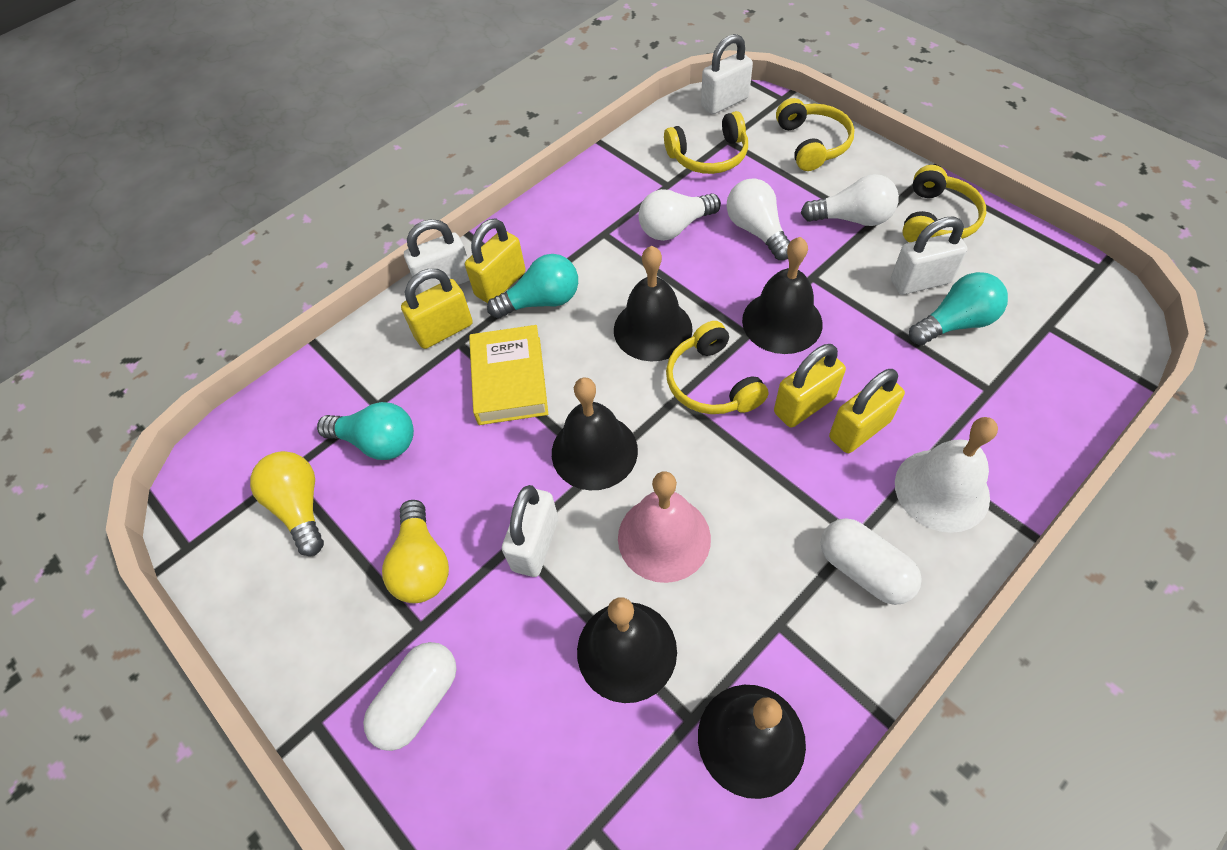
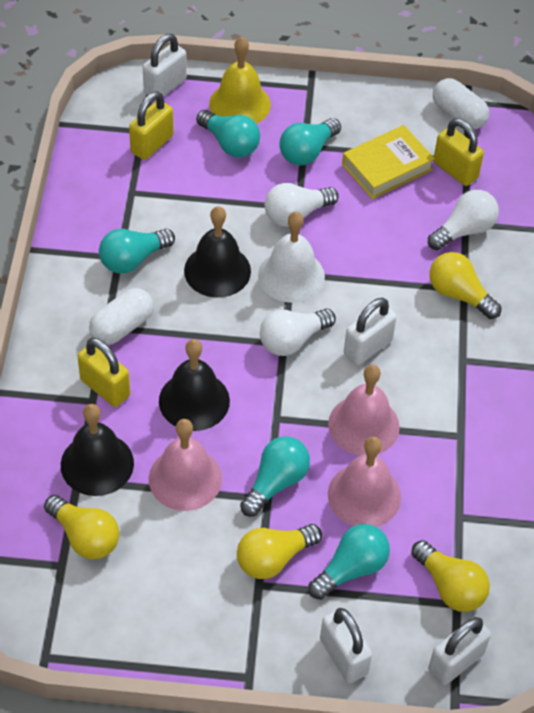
black bell: [552,378,638,490] [577,597,677,703] [614,246,693,361] [698,685,806,799] [742,237,823,354] = 5 -> [61,404,134,496] [159,339,230,431] [184,206,251,298] = 3
pink bell: [618,471,711,583] = 1 -> [149,419,222,511] [328,365,400,456] [328,436,401,527] = 3
turquoise light bulb: [317,402,414,460] [487,254,578,319] [909,272,1008,345] = 3 -> [99,229,175,274] [196,110,260,157] [240,436,310,517] [279,118,341,165] [309,524,390,600] = 5
yellow bell: none = 0 -> [209,37,271,124] = 1
yellow headphones: [664,111,748,174] [666,321,768,414] [776,98,855,171] [902,165,986,243] = 4 -> none = 0
yellow light bulb: [250,451,324,556] [382,500,449,603] = 2 -> [44,495,119,559] [237,524,322,579] [411,540,490,612] [429,252,501,319] = 4
yellow padlock: [401,269,473,349] [465,218,526,303] [774,344,846,428] [829,369,905,453] = 4 -> [78,338,130,407] [129,91,174,160] [433,118,484,186] = 3

